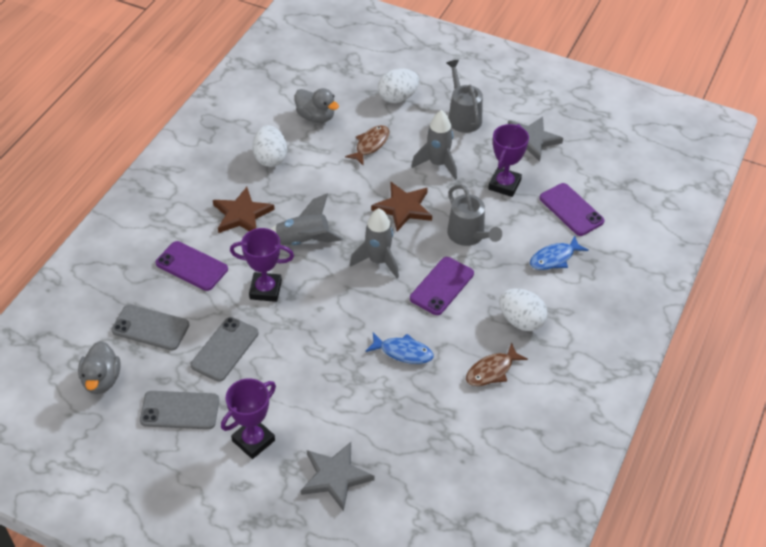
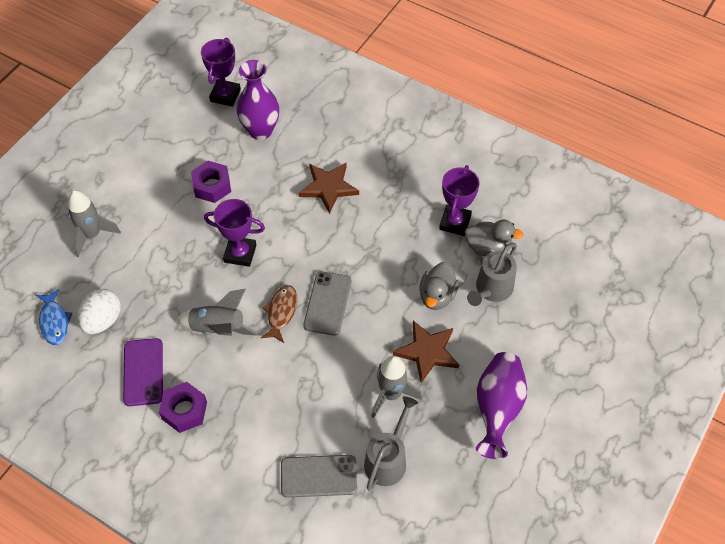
blue fish: [365,332,434,364] [530,235,589,270] = 2 -> [36,289,72,345] = 1
brown fish: [345,125,389,165] [466,343,528,386] = 2 -> [261,285,297,343] = 1
grey phone: [111,304,189,350] [140,391,219,429] [191,317,259,382] = 3 -> [281,455,357,498] [303,271,351,336] = 2
grey star: [301,442,374,511] [508,116,563,162] = 2 -> none = 0
purple nut: none = 0 -> [159,382,207,433] [191,161,231,203] = 2
purple phone: [155,241,228,291] [410,257,474,315] [540,183,605,236] = 3 -> [123,338,163,406] = 1
purple vase: none = 0 -> [237,60,279,140] [476,352,527,459] = 2
white egg: [252,125,287,167] [378,69,419,103] [499,289,547,331] = 3 -> [78,289,121,334] = 1

